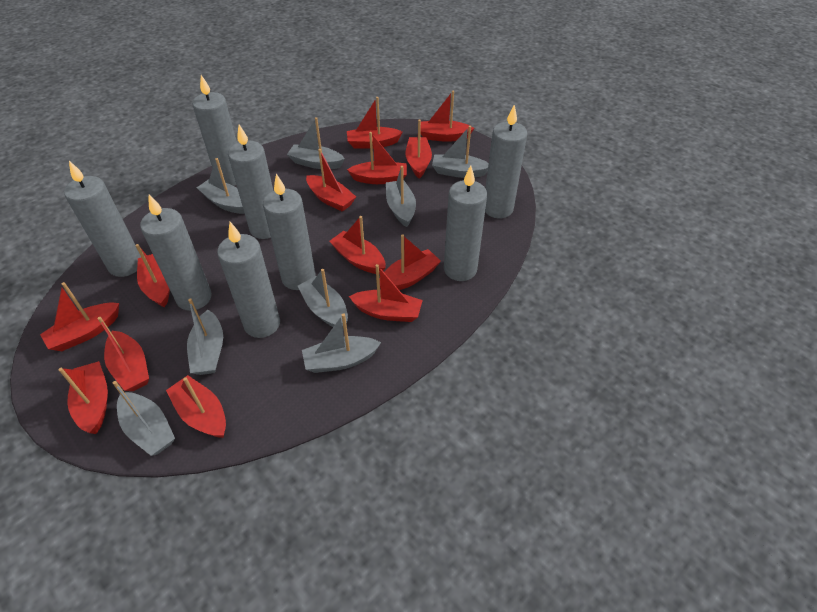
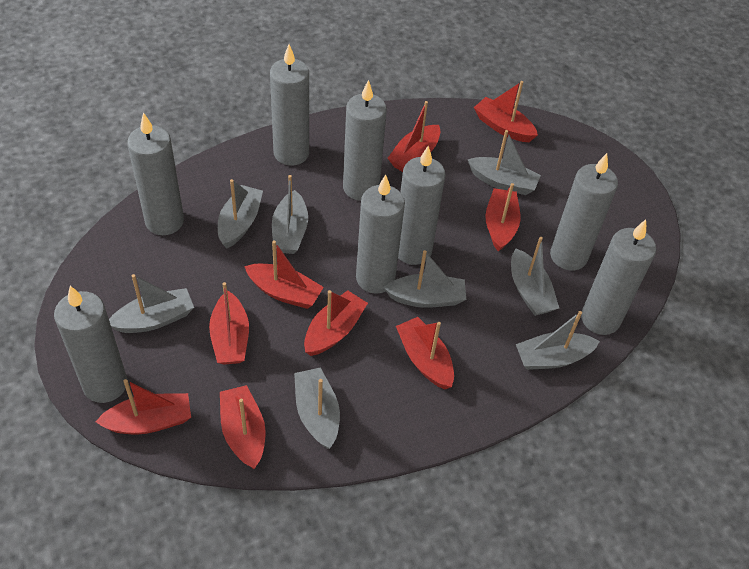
red boat: [40,282,119,351] [58,361,108,434] [97,317,149,391] [135,244,170,308] [166,375,226,438] [306,149,356,212] [329,216,386,274] [347,97,403,149] [347,132,407,184] [349,264,423,322] [380,234,441,290] [405,119,432,179] [420,91,475,142] = 13 -> [95,379,191,434] [209,282,249,365] [220,385,266,469] [244,240,324,309] [304,290,368,356] [387,101,441,172] [396,317,454,389] [474,81,538,142] [485,183,520,252] = 9

